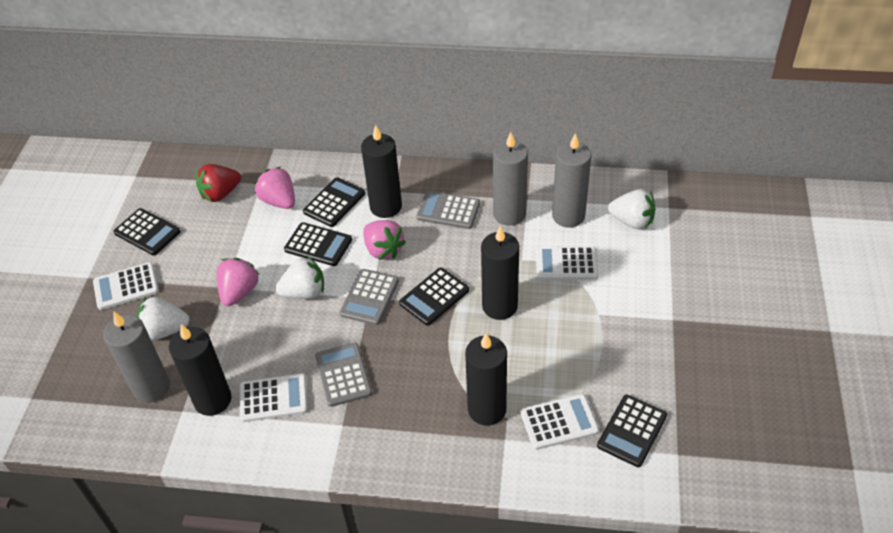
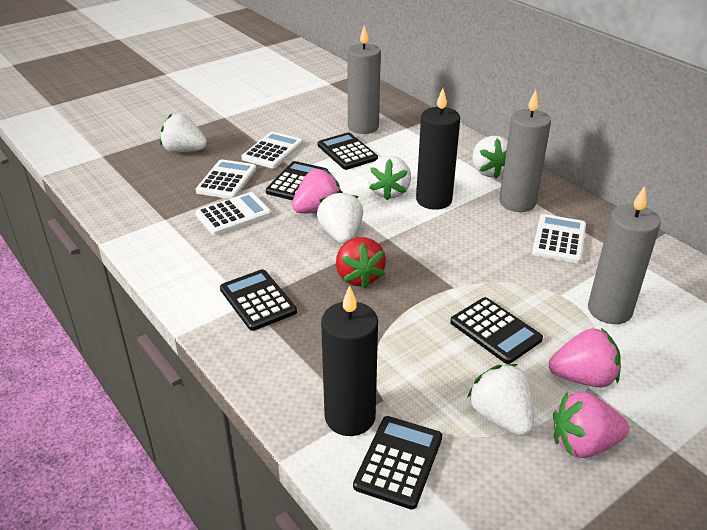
black candle: [169,324,232,416] [361,125,402,218] [465,333,507,426] [481,226,519,320] = 4 -> [321,286,378,436] [416,88,460,210] = 2
grey calculator: [315,343,372,407] [340,269,399,325] [417,191,480,229] = 3 -> none = 0
white strawberry: [136,297,190,340] [275,256,324,299] [608,189,655,230] = 3 -> [160,114,207,153] [317,190,363,244] [368,156,411,200] [467,364,534,436] [472,136,508,178] = 5

